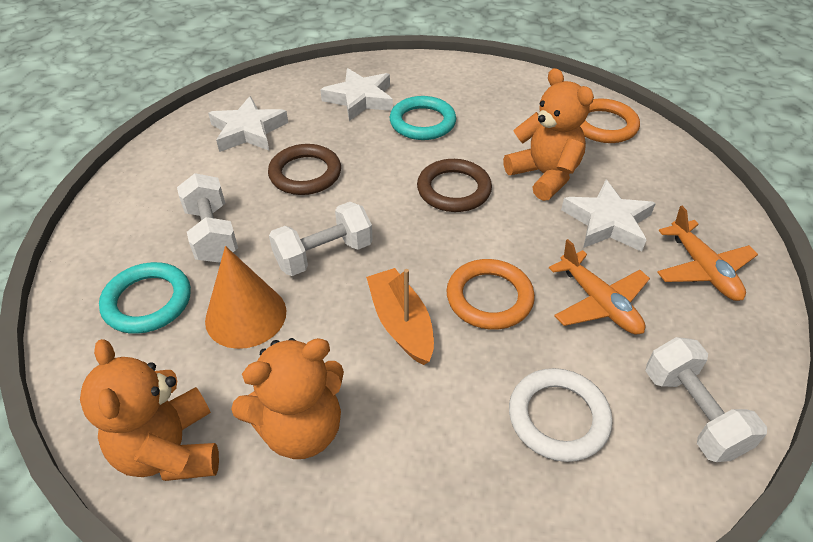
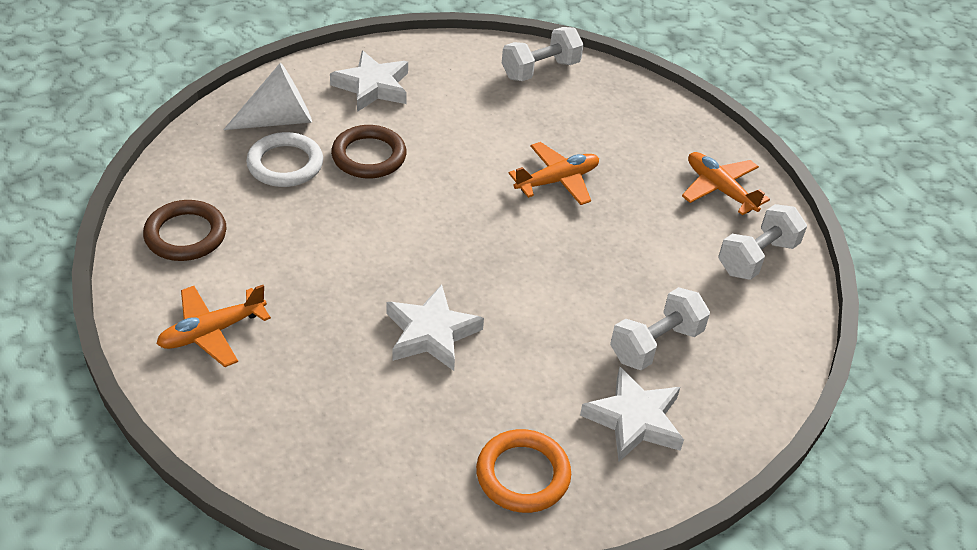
orange boat: [366,268,434,365] = 1 -> none = 0
orange cone: [205,246,286,349] = 1 -> none = 0
orange plane: [549,239,650,334] [657,206,758,301] = 2 -> [156,285,271,367] [508,142,599,205] [682,152,770,215] = 3
orange ring: [446,259,535,330] [580,99,640,143] = 2 -> [476,429,571,513] = 1
orange teddy bear: [80,339,219,481] [231,338,344,459] [503,68,594,201] = 3 -> none = 0
turquoise ring: [99,262,191,334] [390,96,456,140] = 2 -> none = 0
white cone: none = 0 -> [223,63,312,130] = 1

